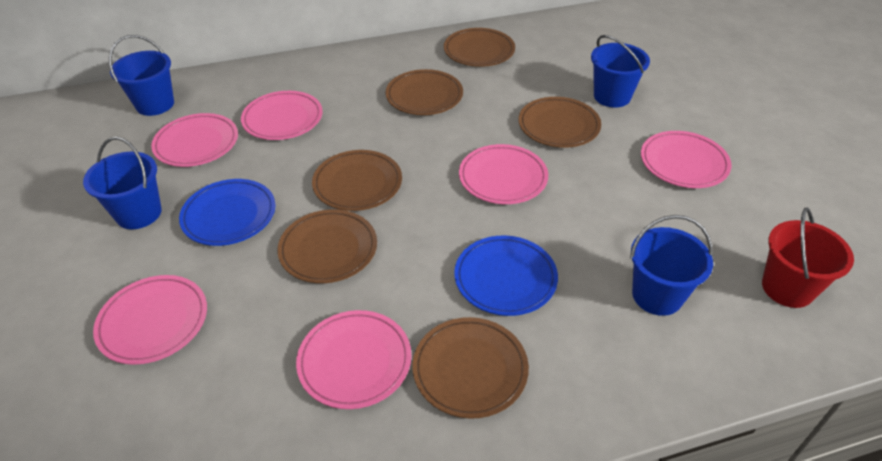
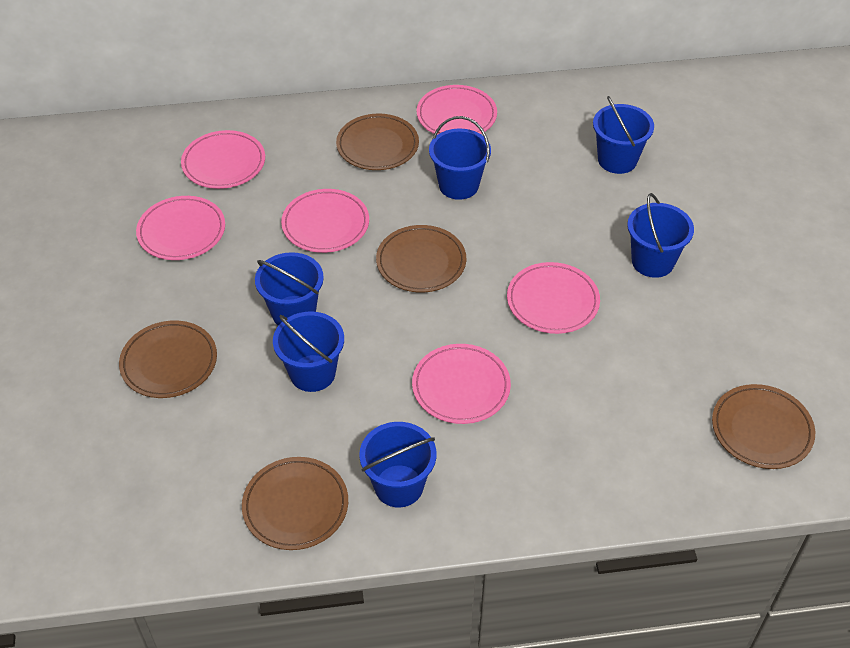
blue bucket: [83,137,162,229] [109,35,174,116] [591,35,650,108] [630,215,713,316] = 4 -> [255,252,324,326] [273,311,344,392] [359,422,436,508] [429,116,491,200] [593,96,654,174] [627,193,694,278] = 6
blue plate: [179,179,275,246] [454,236,558,316] = 2 -> none = 0
brown plate: [278,209,377,283] [312,150,402,211] [386,69,463,115] [413,317,529,419] [444,28,515,67] [519,97,601,148] = 6 -> [119,320,217,398] [242,457,348,550] [336,113,419,170] [376,225,466,292] [712,384,815,469] = 5
red bucket: [762,208,854,308] = 1 -> none = 0

